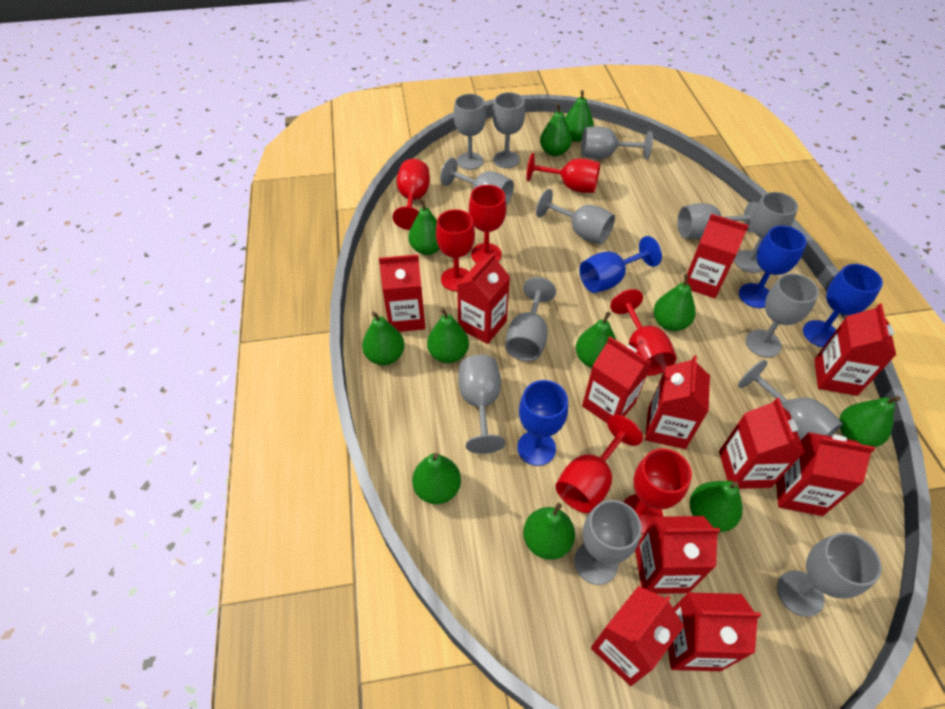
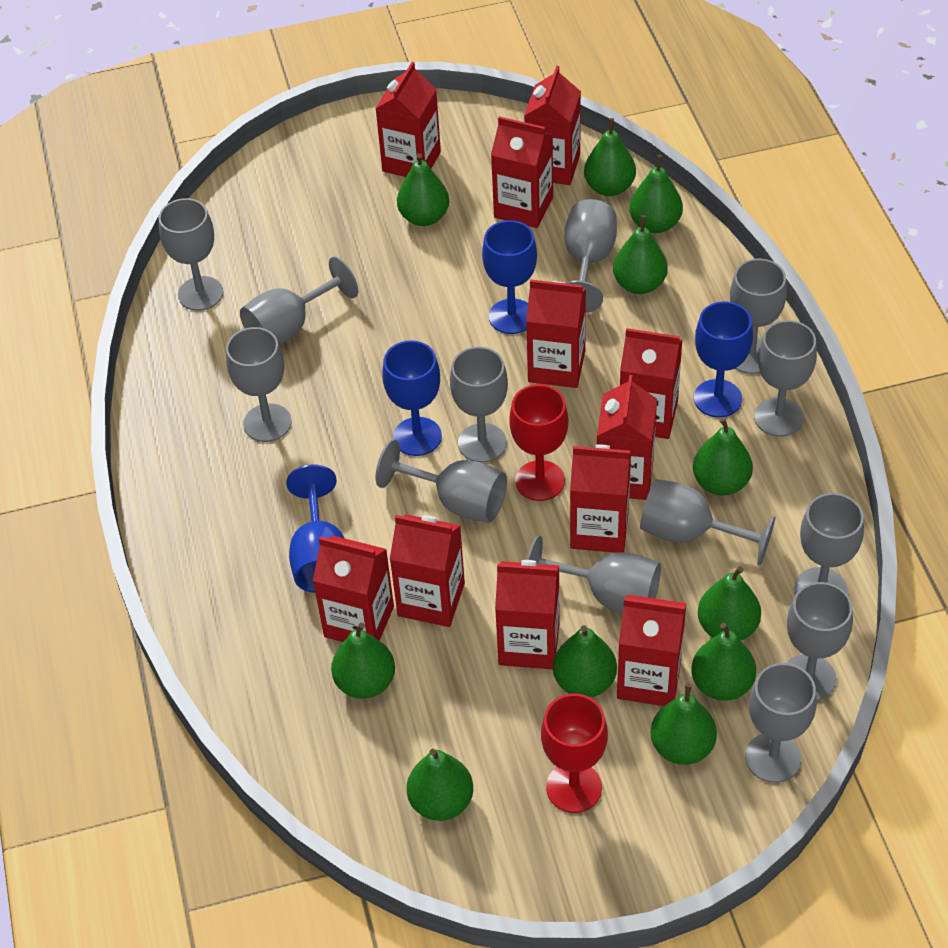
red goblet: [393,159,430,230] [436,209,475,291] [469,185,506,263] [526,152,600,193] [555,415,643,513] [610,289,676,376] [624,448,692,534] = 7 -> [509,384,568,501] [541,694,608,813] = 2

